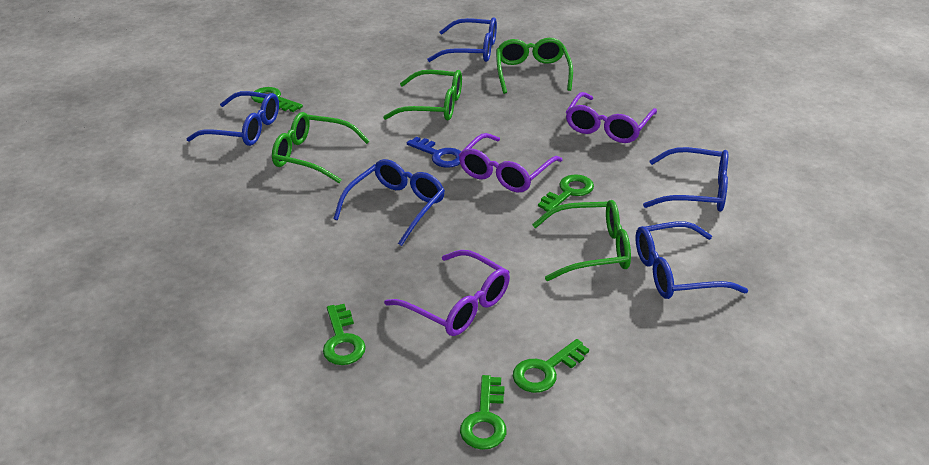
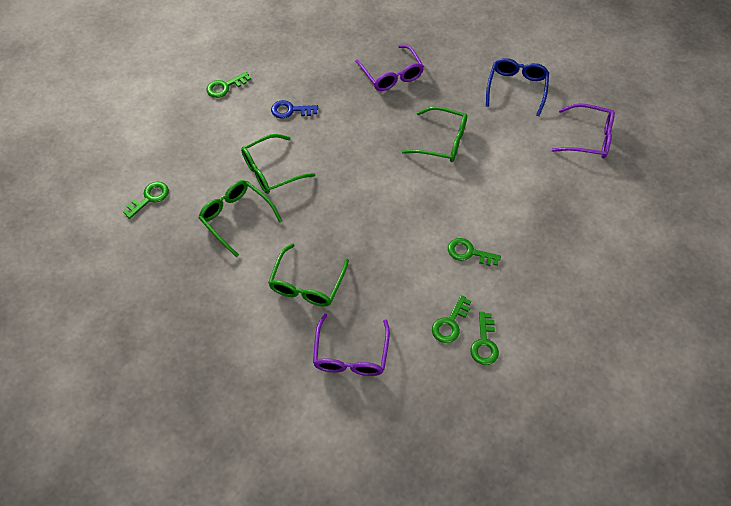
blue glasses: [186,91,279,146] [333,159,445,246] [427,17,497,62] [635,221,748,299] [643,147,728,211] = 5 -> [486,58,549,116] = 1

